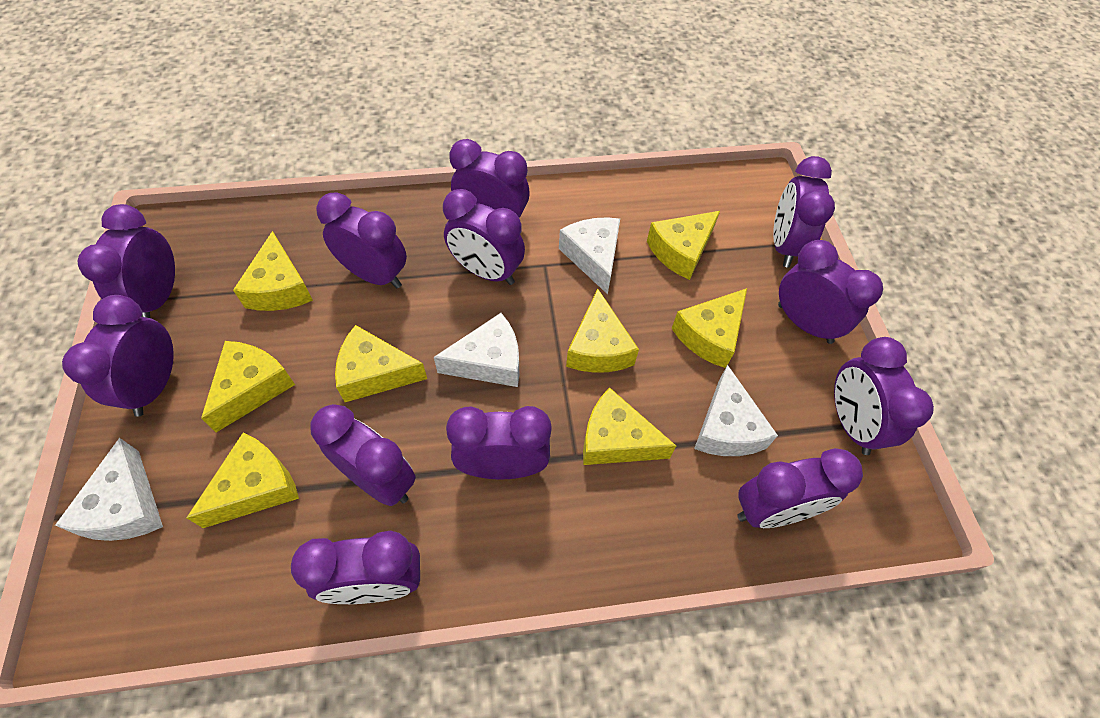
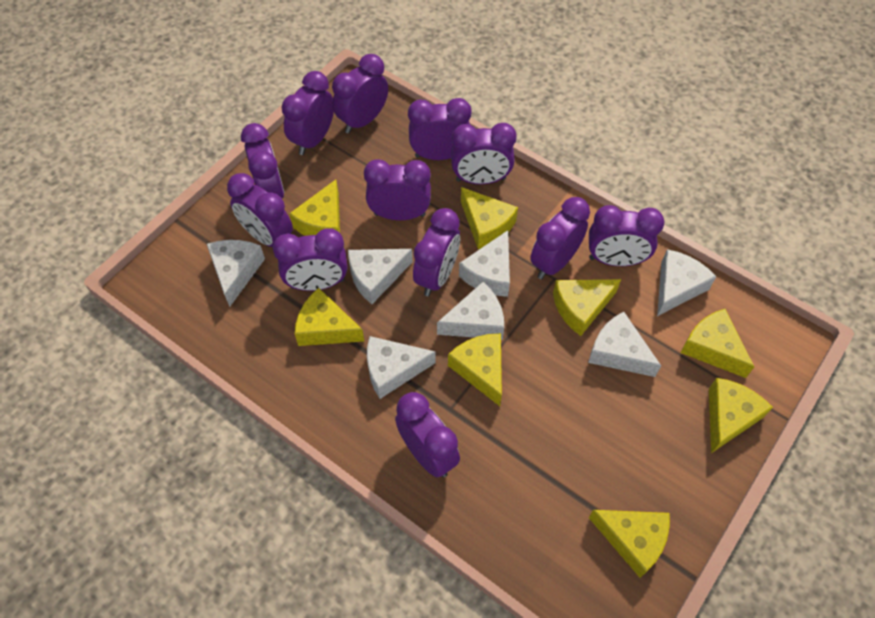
white cheese: [55,438,163,541] [434,313,519,387] [559,217,620,294] [694,365,778,456] = 4 -> [207,240,265,307] [348,249,413,304] [367,336,436,399] [437,282,504,340] [459,230,510,297] [588,312,661,377] [657,249,716,316] = 7

